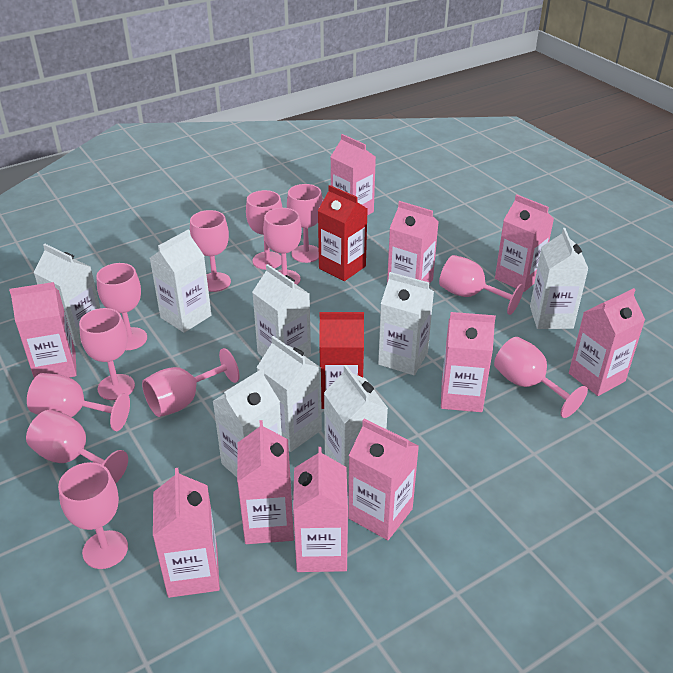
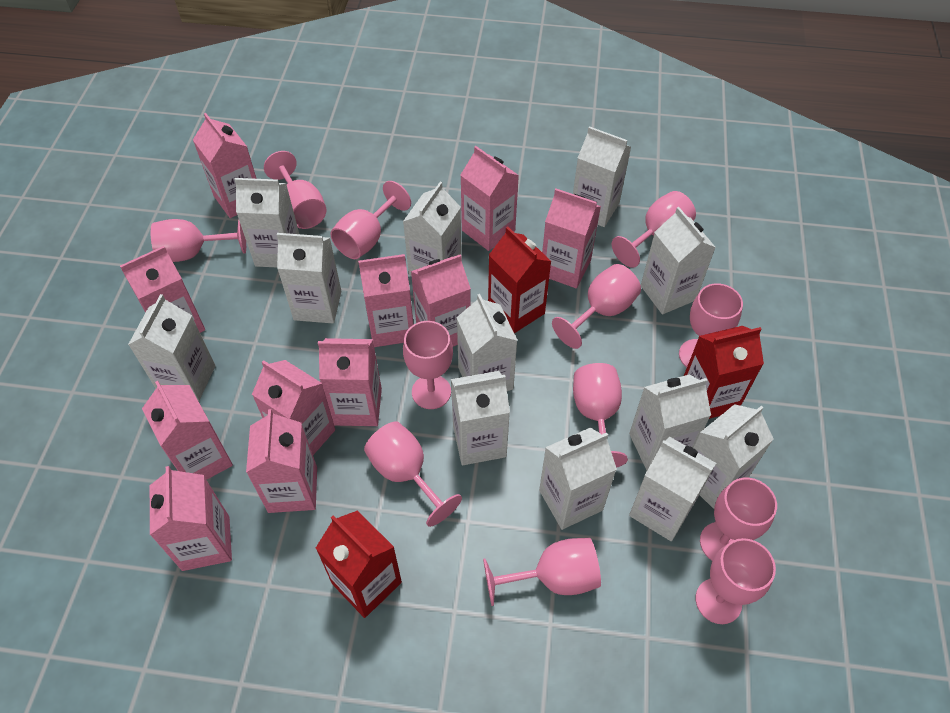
pink carton: [9,282,77,378] [153,468,220,598] [237,420,294,544] [293,447,348,572] [331,134,376,216] [348,419,419,540] [387,201,439,284] [441,312,496,412] [495,194,554,292] [569,288,645,396] = 10 -> [120,246,205,333] [142,381,233,480] [150,466,232,571] [193,113,257,218] [246,409,317,513] [252,360,335,455] [318,338,382,426] [358,254,414,347] [411,254,471,347] [461,146,519,251] [542,189,601,288] = 11
red carton: [318,185,368,281] [319,312,364,409] = 2 -> [316,511,402,618] [488,227,552,333] [684,326,764,419] = 3
white carton: [34,244,100,346] [150,229,212,333] [213,369,282,477] [252,264,311,357] [257,336,322,452] [324,365,388,485] [378,272,434,375] [530,228,588,329] = 8 -> [128,294,216,401] [234,178,299,267] [277,233,342,323] [403,182,462,276] [451,371,510,465] [456,294,518,391] [539,428,617,530] [573,126,631,227] [629,375,711,470] [629,436,716,541] [641,207,716,314] [693,404,774,509] = 12

